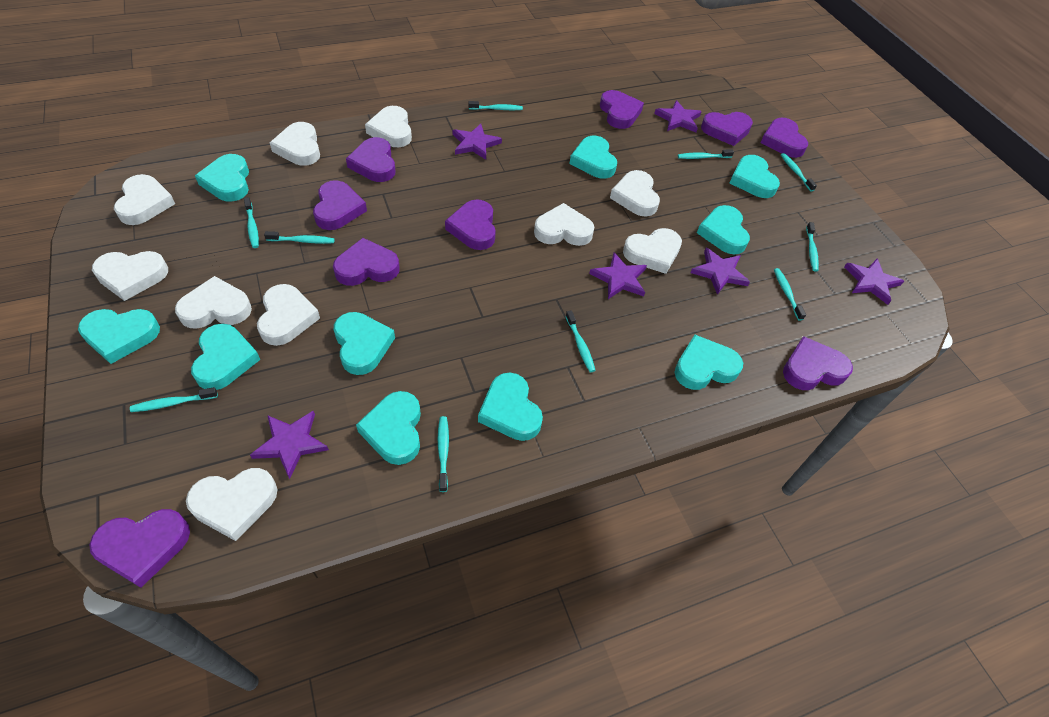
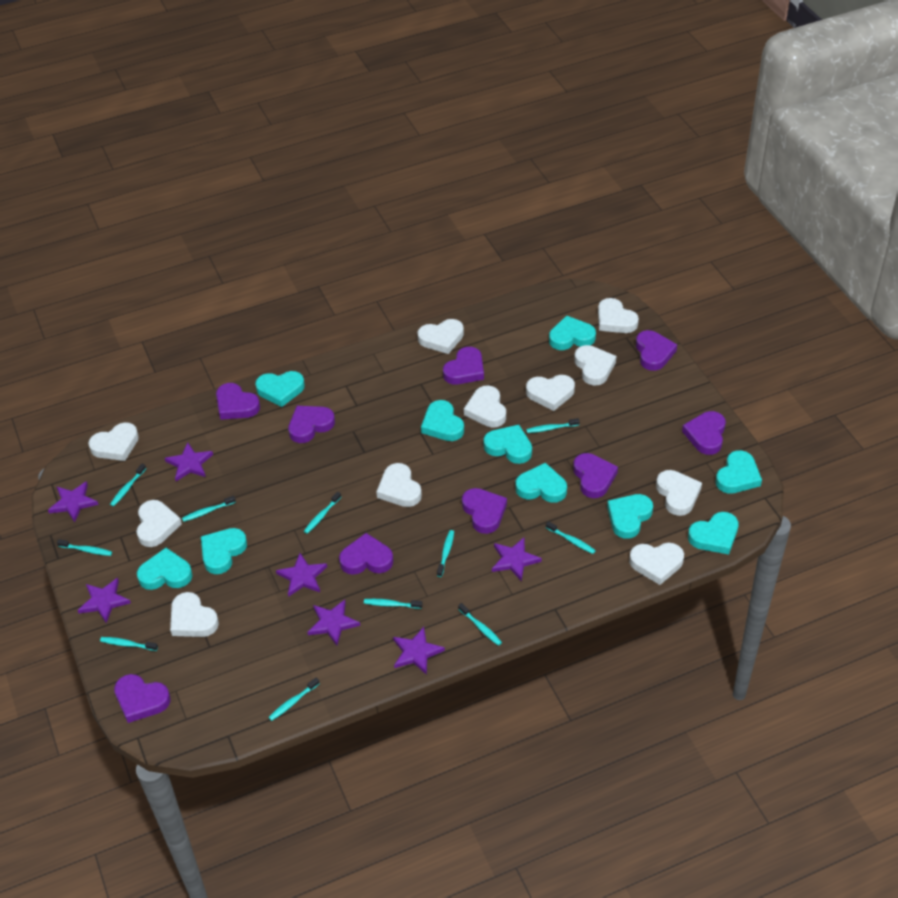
purple star: [250,410,329,479] [453,124,502,160] [589,252,647,299] [654,100,702,132] [690,248,750,295] [844,259,904,305] = 6 -> [48,481,99,523] [78,578,131,623] [165,442,213,481] [276,553,327,597] [308,600,360,646] [393,627,445,675] [492,538,542,581] = 7
turquoise toothbrush: [130,387,218,412] [244,197,259,248] [264,231,334,244] [438,416,449,492] [468,101,523,110] [565,310,596,372] [678,150,734,159] [774,268,806,321] [781,153,817,192] [806,222,819,272] = 10 -> [57,539,112,556] [100,637,158,651] [110,464,146,506] [182,496,236,522] [268,678,319,721] [304,492,341,534] [364,599,423,609] [437,530,454,577] [458,603,502,646] [526,418,580,433] [546,521,596,554] = 11
white heart: [92,251,168,301] [114,174,175,225] [175,276,252,329] [186,468,277,541] [257,284,320,346] [270,122,320,166] [365,106,412,147] [534,203,594,246] [610,170,660,217] [623,228,682,274] = 10 -> [88,422,139,461] [136,500,182,547] [170,592,219,637] [376,463,422,507] [417,319,464,354] [464,385,506,428] [526,375,575,411] [574,345,616,386] [598,298,639,333] [629,543,684,585] [656,470,702,516] = 11

